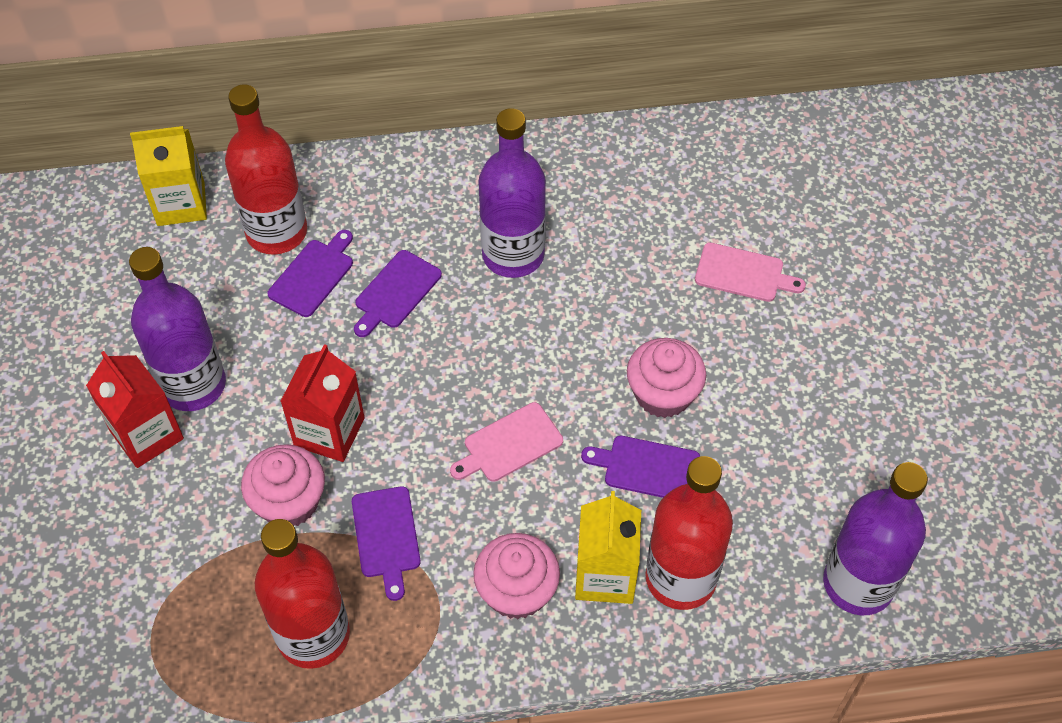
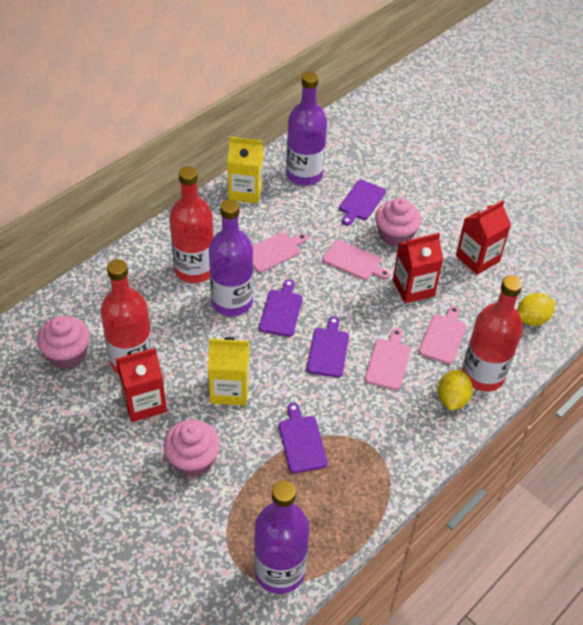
pink cutting board: [450,402,563,482] [695,242,806,302] = 2 -> [253,233,308,272] [322,240,390,280] [365,328,411,390] [419,306,467,364] = 4
red carton: [86,351,184,468] [280,344,365,462] = 2 -> [116,348,167,422] [393,233,444,304] [456,200,511,275] = 3
yellow lemon: none = 0 -> [438,370,473,410] [517,293,555,326] = 2

